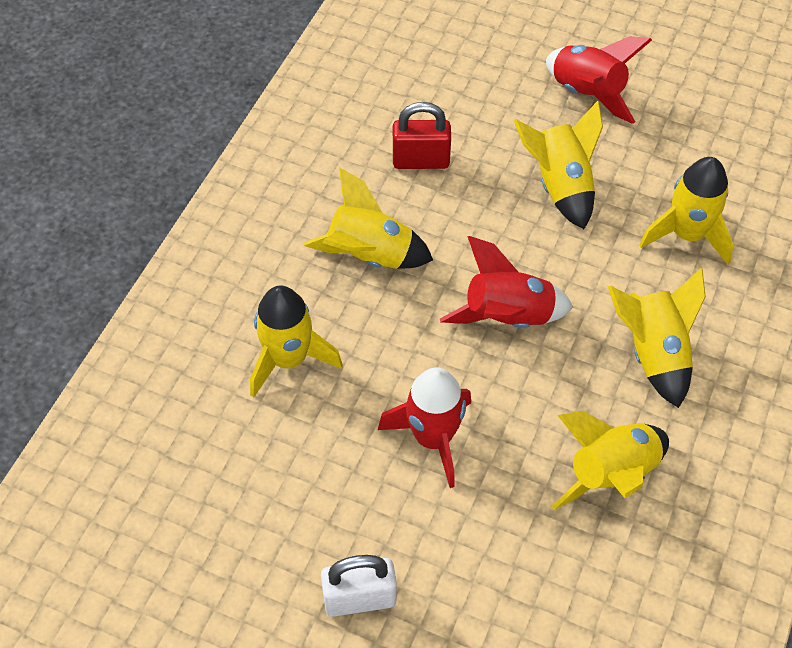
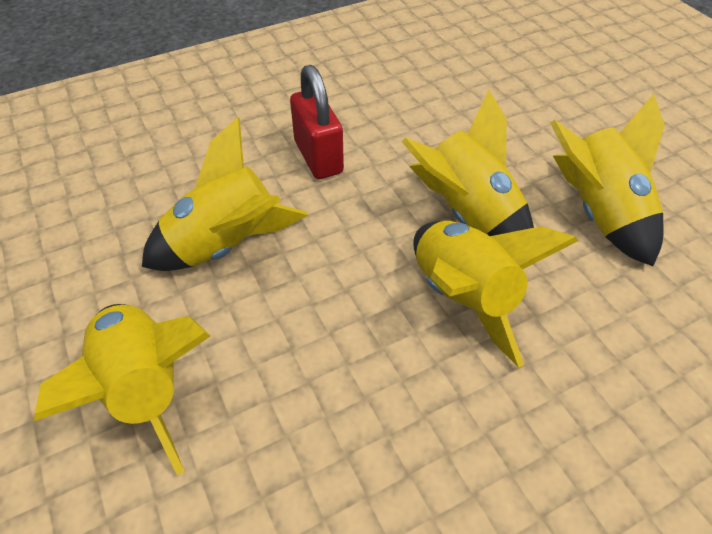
red rocket: [378,367,471,488] [440,236,573,328] [546,36,652,124] = 3 -> none = 0
white padlock: [321,555,397,617] = 1 -> none = 0
yellow rocket: [250,285,343,398] [304,168,433,269] [514,101,603,229] [551,411,669,510] [608,268,706,408] [639,157,734,264] = 6 -> [34,304,210,475] [142,117,308,271] [402,90,534,236] [413,221,578,368] [550,94,665,266] = 5

